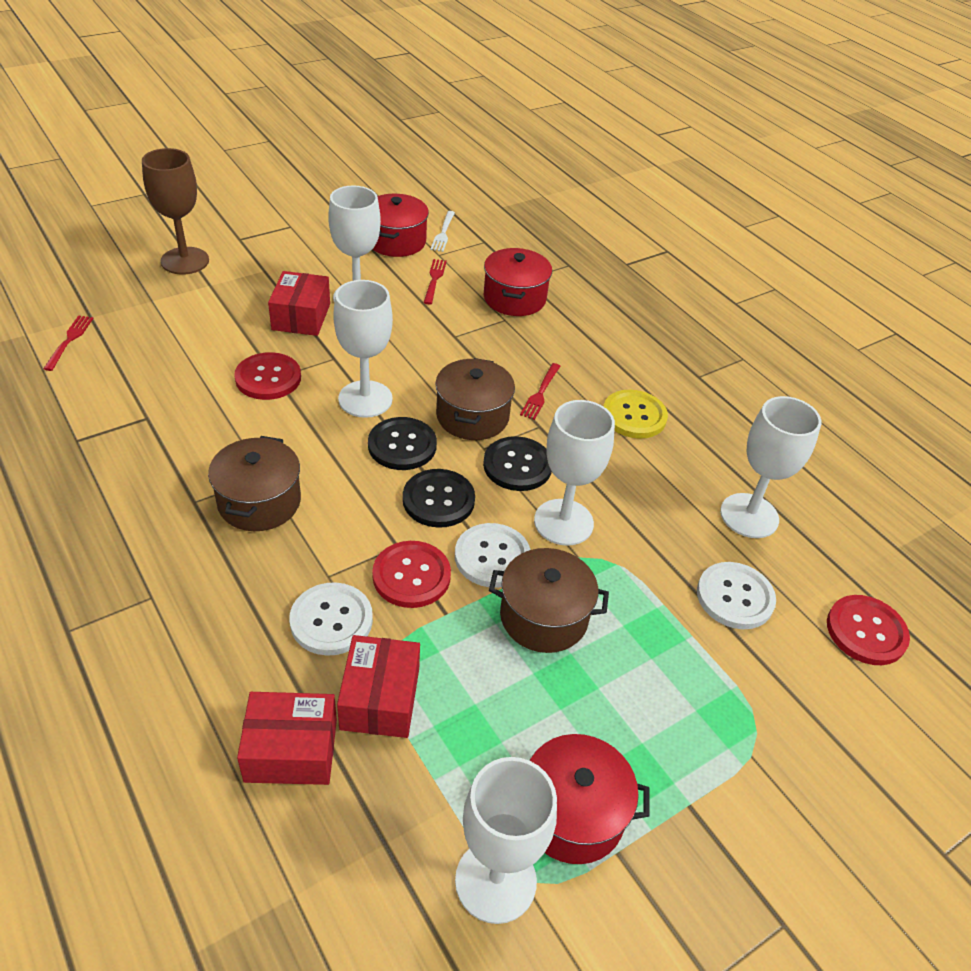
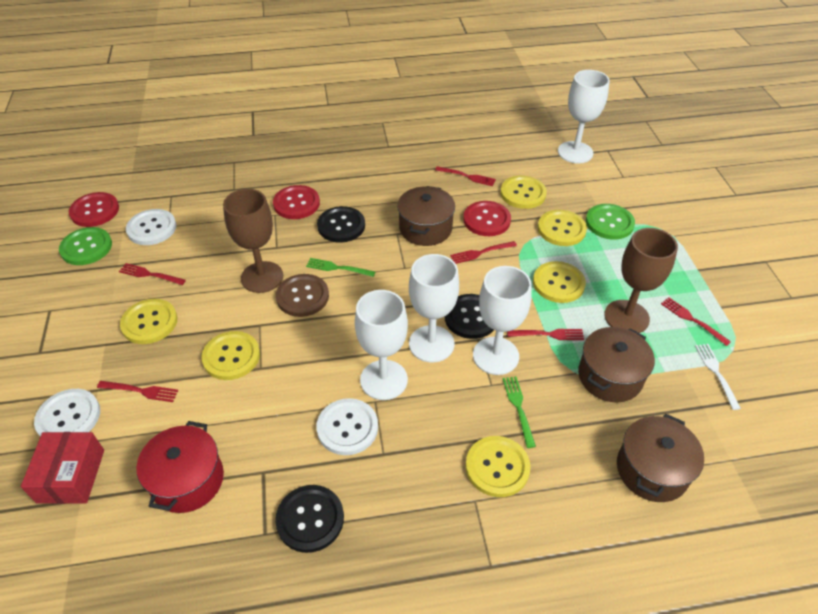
brown button: none = 0 -> [276,274,329,317] = 1
brown goblet: [142,148,209,274] = 1 -> [223,189,283,293] [604,228,678,333] = 2
green button: none = 0 -> [59,227,112,265] [586,204,635,239] = 2
green fork: none = 0 -> [306,258,375,277] [503,376,536,448] = 2
red box: [237,692,337,785] [268,271,330,336] [337,635,420,738] = 3 -> [21,432,104,504] = 1
red fork: [43,315,94,371] [424,259,447,304] [520,363,561,420] = 3 -> [97,381,178,402] [119,263,186,285] [435,166,496,186] [450,241,517,264] [507,329,584,340] [661,297,731,346] = 6
red pot: [373,194,429,257] [483,248,552,316] [529,734,650,864] = 3 -> [136,421,224,513] = 1
white goblet: [328,186,381,302] [333,280,393,418] [455,757,557,924] [534,400,615,546] [720,396,821,538] = 5 -> [355,290,408,400] [409,254,459,363] [473,266,532,375] [558,70,610,163] = 4
yellow button: [603,390,668,439] = 1 -> [120,299,177,344] [201,331,260,380] [466,436,531,497] [500,175,547,209] [533,261,586,303] [538,210,587,246] = 6

